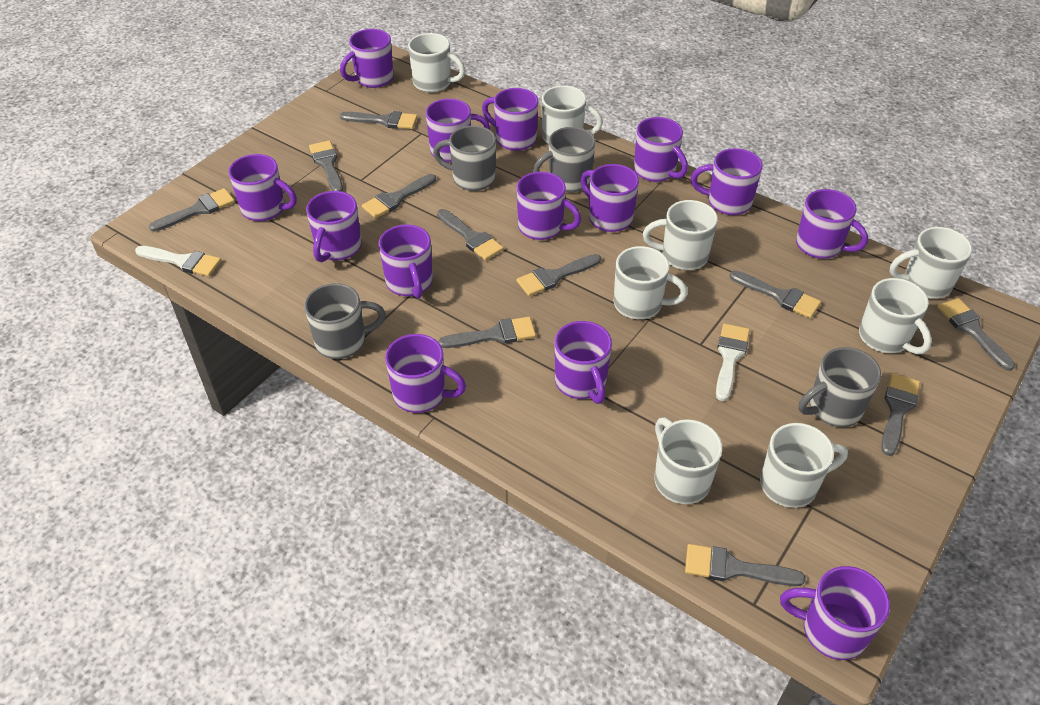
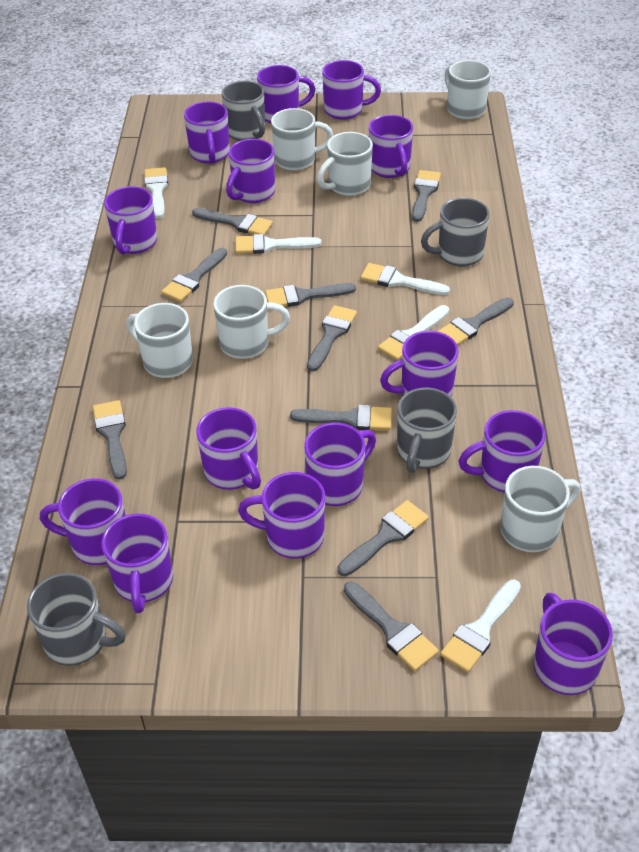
grey brush: [149,188,235,232] [309,140,343,191] [340,111,417,129] [362,174,436,218] [437,209,504,261] [438,317,536,348] [516,254,601,296] [685,544,805,586] [730,270,821,318] [881,373,920,456] [937,298,1015,371] = 11 -> [93,400,127,480] [161,248,227,302] [192,208,273,235] [265,283,356,307] [290,405,392,430] [307,305,357,372] [338,500,429,576] [344,582,439,671] [412,170,441,222] [437,297,514,345] = 10
white brush: [135,246,221,277] [716,324,750,401] = 2 -> [144,167,168,219] [235,234,321,254] [360,263,450,295] [378,305,449,361] [440,579,521,672] = 5
white mug: [408,33,465,92] [542,85,603,144] [614,246,688,319] [643,200,718,270] [654,418,722,504] [760,423,848,508] [859,278,932,355] [890,227,972,299] = 8 -> [126,303,193,378] [213,285,290,359] [271,108,333,171] [317,132,373,196] [444,60,491,120] [500,466,580,552] = 6

